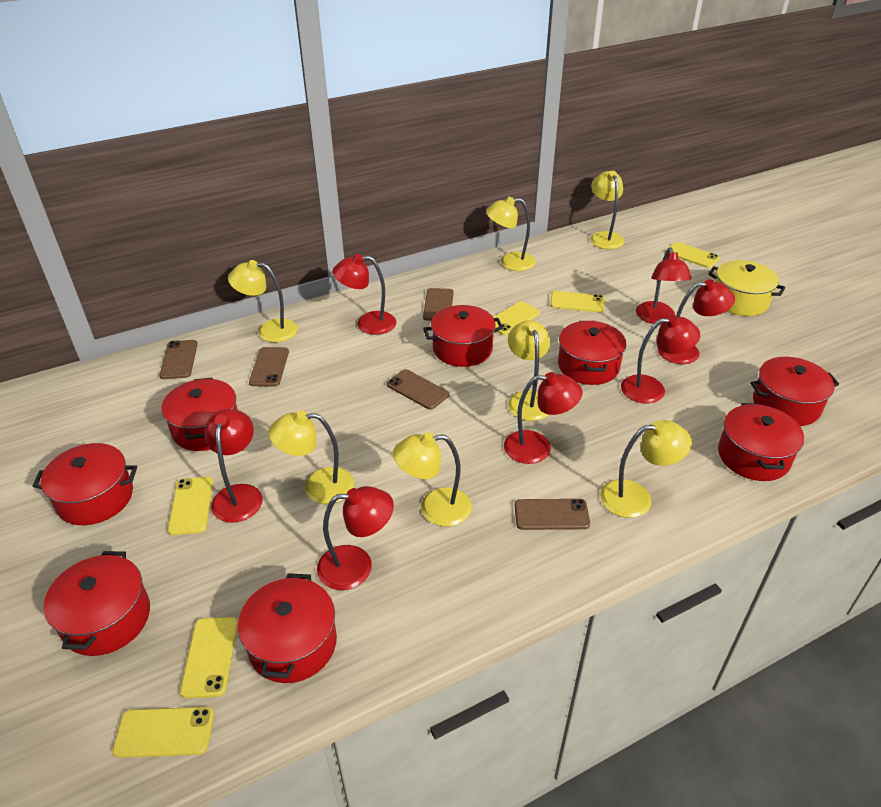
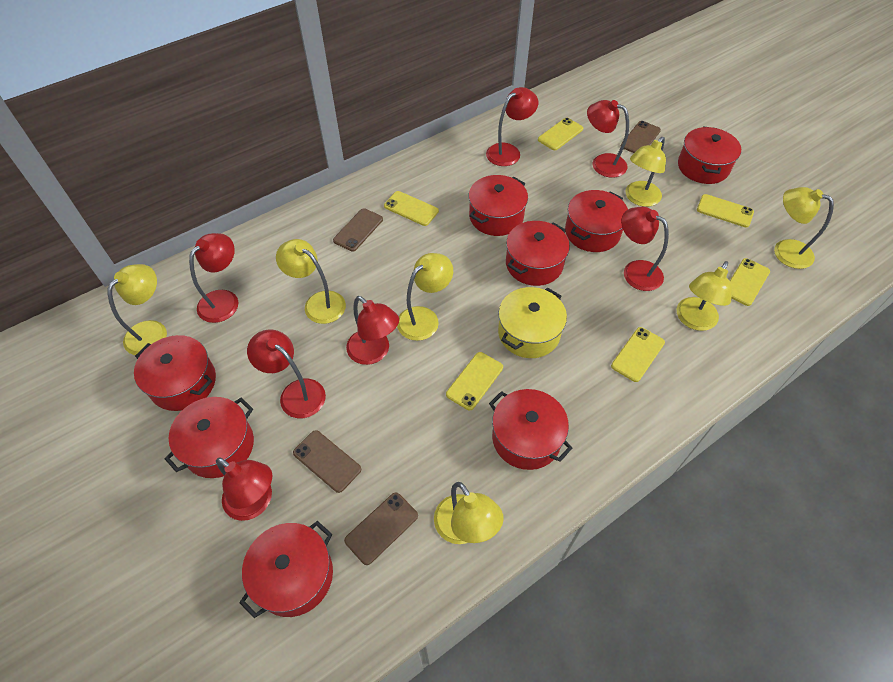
brown phone: [159,340,197,379] [249,347,289,387] [387,369,449,410] [423,288,454,321] [514,499,590,530] = 5 -> [293,430,361,493] [333,208,383,252] [344,493,418,565] [621,121,661,153] = 4

